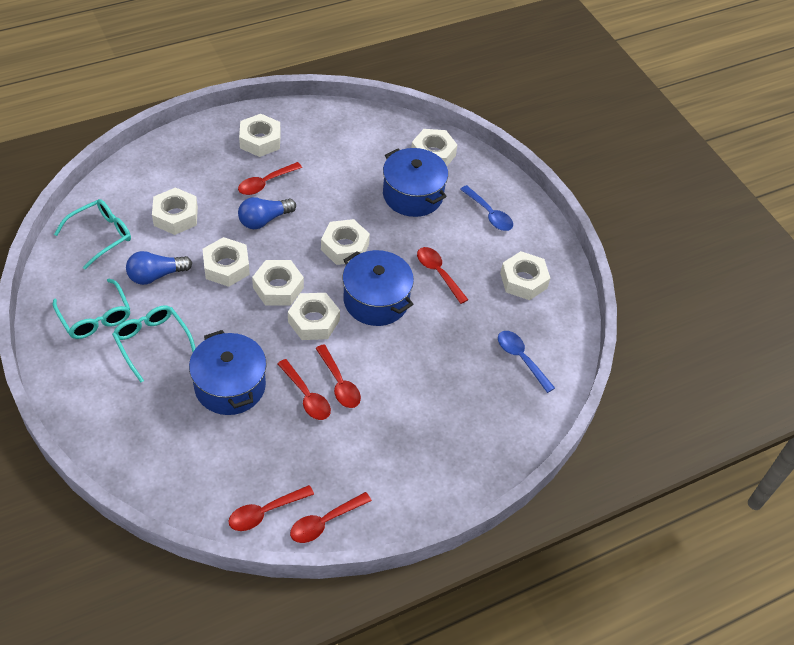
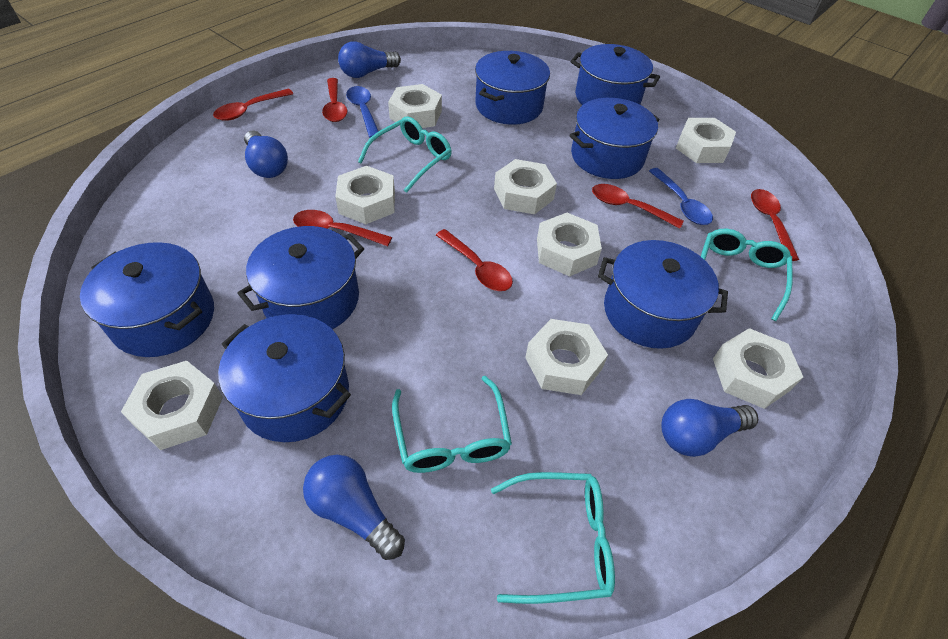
blue light bulb: [126,251,192,285] [238,197,296,229] = 2 -> [244,130,288,178] [303,455,405,560] [338,41,401,78] [662,399,758,457] = 4
blue pot: [189,330,267,415] [343,250,414,326] [383,148,448,217] = 3 -> [80,242,214,357] [218,314,351,442] [237,226,364,329] [475,51,550,125] [569,98,659,179] [571,44,660,105] [598,240,728,349] = 7
turquoise glasses: [53,279,130,339] [54,199,131,269] [112,305,196,382] = 3 -> [358,117,452,193] [392,376,512,473] [491,472,615,604] [701,229,793,321] = 4

